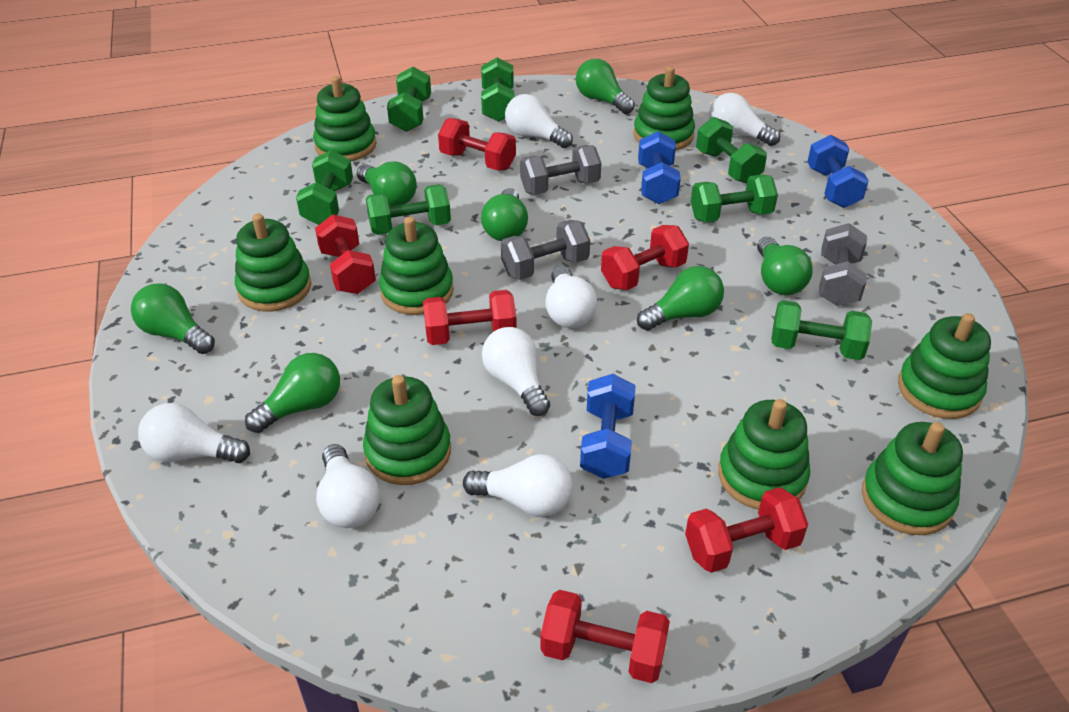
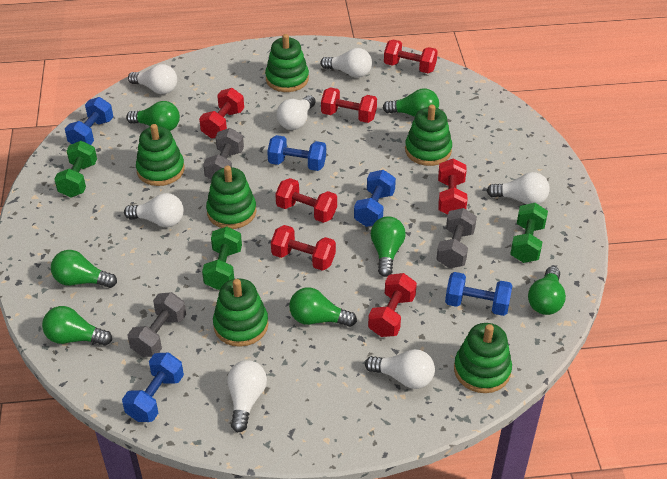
blue dumbbell: [580,374,636,479] [638,131,681,204] [807,135,869,208] = 3 -> [65,97,113,145] [122,353,184,422] [267,135,326,171] [354,170,396,227] [445,272,513,316] = 5
green dumbbell: [296,150,353,225] [366,184,451,235] [387,67,431,132] [481,58,515,122] [691,174,778,222] [696,117,767,183] [771,300,872,360] = 7 -> [54,141,97,197] [202,227,242,290] [510,203,548,263] = 3
green stacking toy: [235,213,311,311] [313,76,377,161] [363,375,451,485] [379,217,454,315] [633,66,695,150] [718,399,810,510] [862,422,963,535] [898,313,991,419] = 8 -> [136,124,185,186] [206,166,256,229] [213,278,268,347] [265,34,309,92] [405,104,452,166] [454,323,512,393] = 6
red dumbbell: [315,214,376,294] [423,290,517,345] [438,118,516,170] [540,590,670,683] [601,225,689,290] [685,487,808,573] = 6 -> [199,88,244,139] [271,225,336,271] [275,178,337,223] [321,87,377,123] [368,273,417,337] [384,40,438,73] [438,158,467,215] = 7

